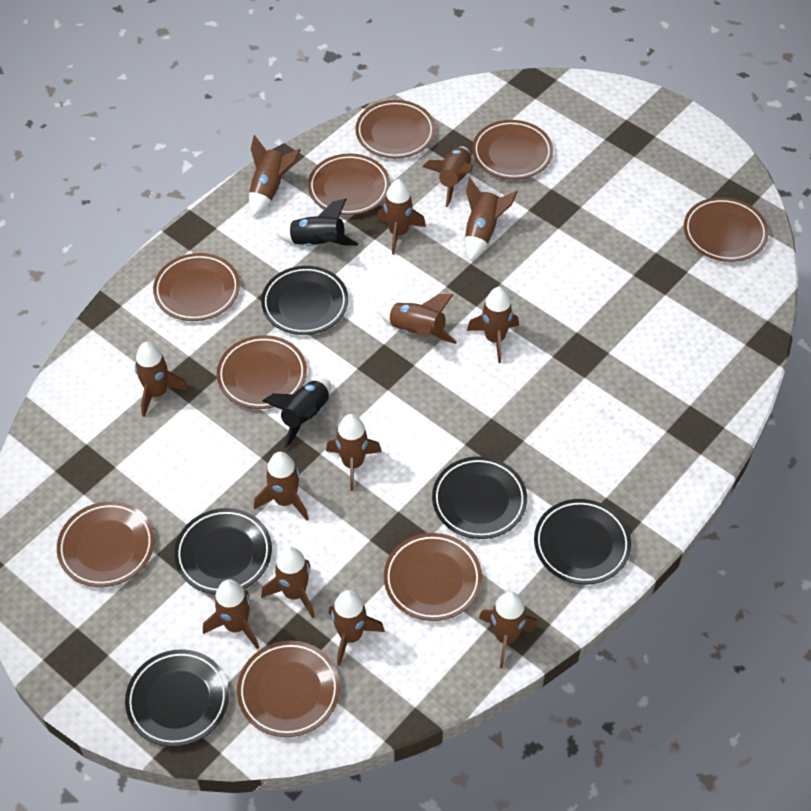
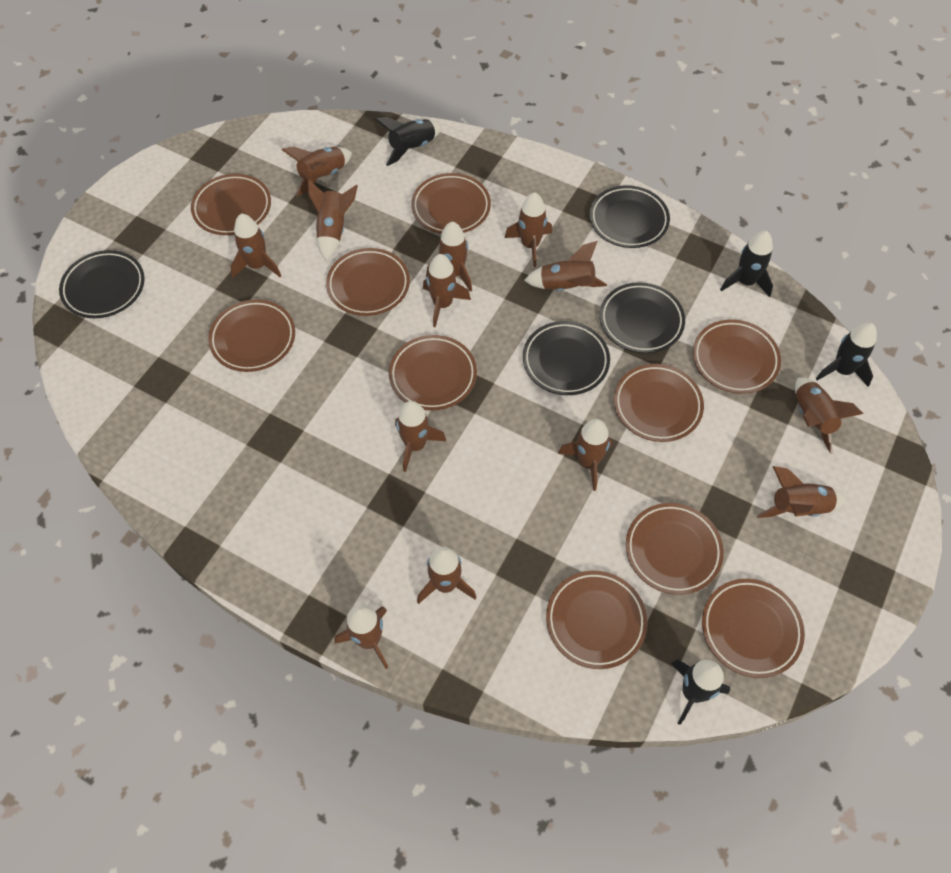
black plate: [125,649,229,747] [174,508,272,594] [261,266,348,335] [432,456,527,539] [534,499,631,585] = 5 -> [59,250,145,318] [523,321,610,395] [590,185,670,248] [600,282,685,353] = 4
black rocket: [262,379,331,448] [276,198,358,246] = 2 -> [375,117,442,166] [671,659,730,725] [720,231,773,297] [816,322,877,387] = 4
brown plate: [57,501,155,587] [153,253,240,321] [217,335,307,409] [237,641,340,737] [308,154,390,215] [355,100,435,158] [384,533,482,621] [472,120,553,179] [684,197,769,262] = 9 -> [191,174,271,235] [208,299,295,372] [326,248,410,316] [389,335,477,411] [411,173,491,234] [546,571,647,669] [614,364,704,442] [626,503,724,595] [693,319,781,394] [702,579,805,678] = 10

